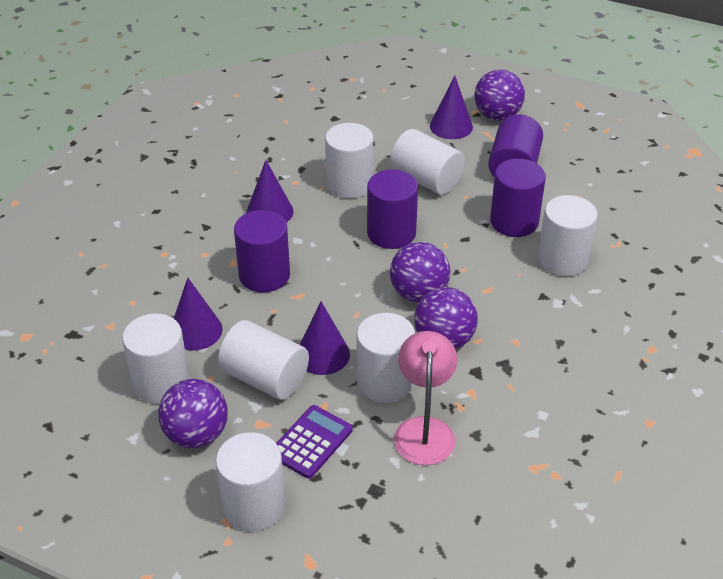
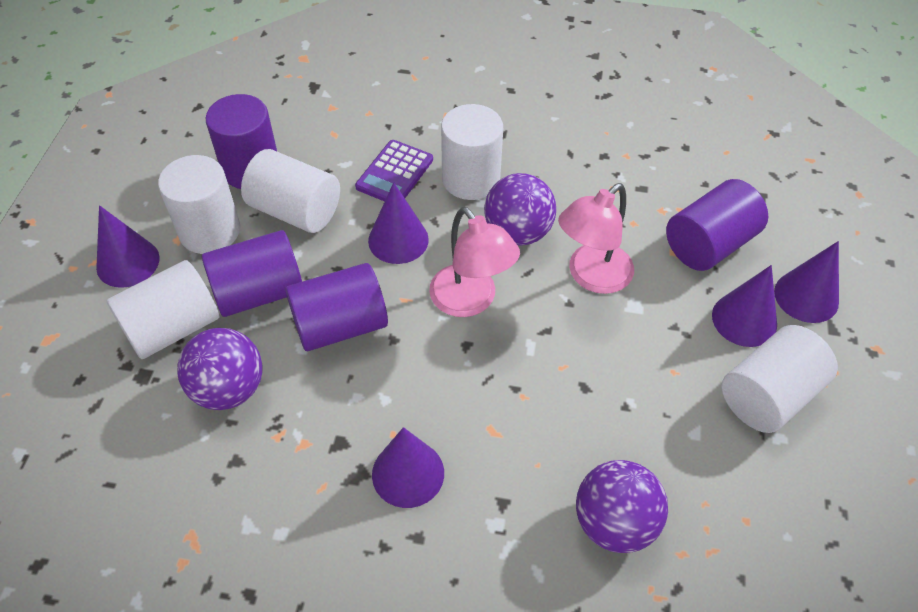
pink lamp: [394,331,457,465] = 1 -> [429,207,520,317] [558,183,634,294] = 2
purple ball: [158,379,228,448] [390,242,450,303] [414,287,478,349] [474,70,525,121] = 4 -> [177,328,262,410] [484,173,556,246] [576,460,668,553] = 3
purple cone: [173,278,223,350] [246,160,293,223] [300,301,350,375] [430,76,473,139] = 4 -> [96,205,160,288] [368,182,429,264] [372,427,444,508] [712,265,777,347] [774,241,839,323] = 5
white cylinder: [122,313,189,404] [216,432,285,531] [218,320,309,400] [325,123,373,198] [357,313,415,403] [390,129,465,195] [538,195,598,276] = 7 -> [107,260,219,359] [158,155,240,254] [241,149,340,233] [441,104,503,200] [721,325,838,433] = 5

